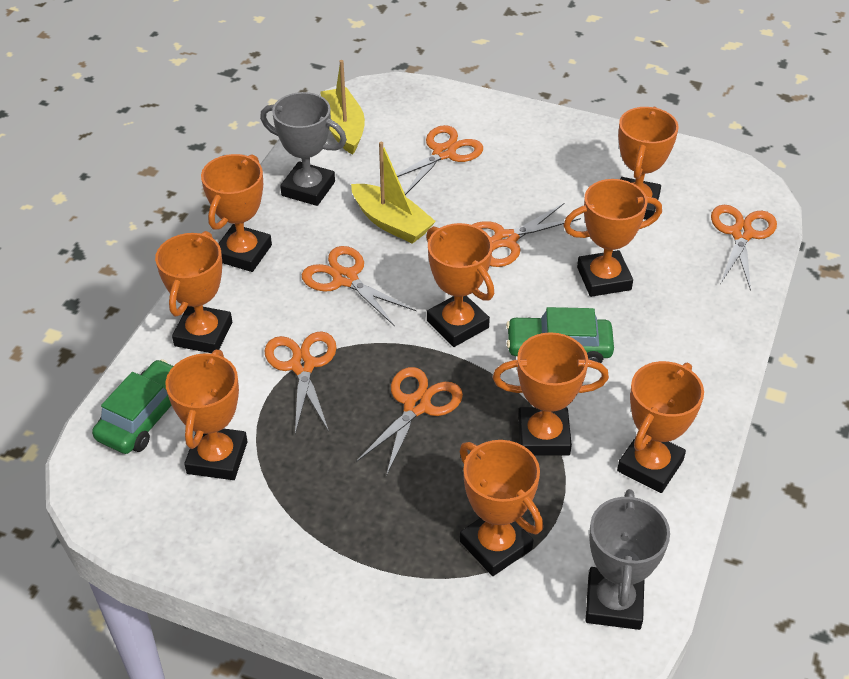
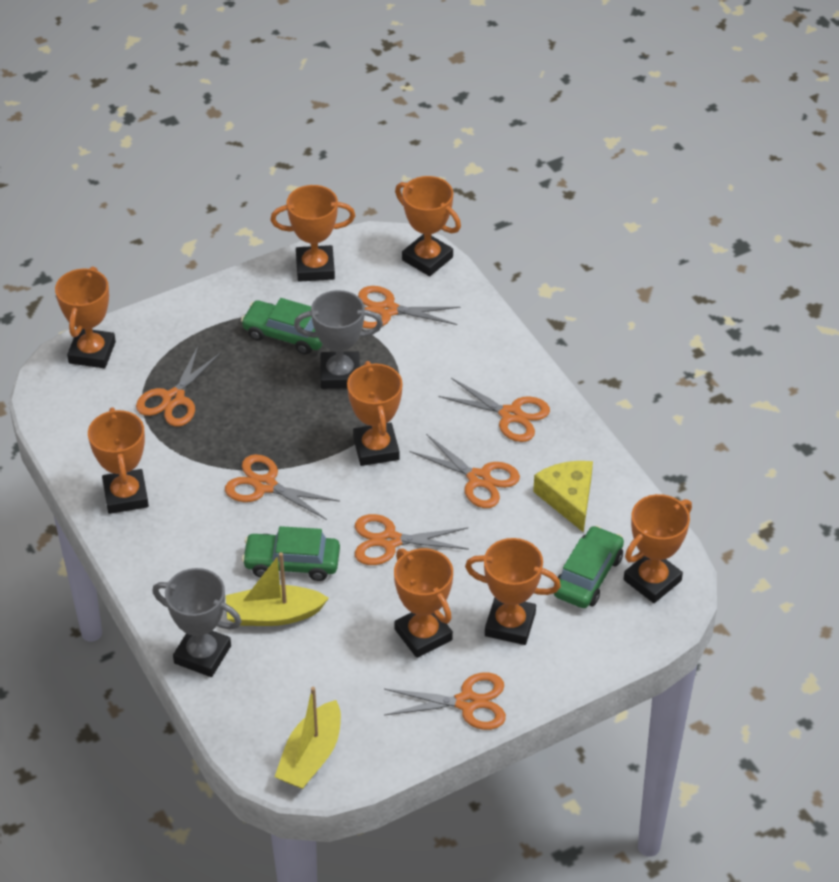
green car: [92,359,173,454] [506,307,614,363] = 2 -> [241,298,323,354] [242,526,340,581] [554,525,624,608] = 3
orange scissors: [264,331,337,434] [302,246,416,326] [356,367,463,476] [396,125,483,195] [472,203,581,267] [711,205,777,291] = 6 -> [136,346,221,427] [225,454,340,520] [355,514,469,565] [358,286,460,329] [384,672,506,730] [410,434,520,508] [439,378,550,442] = 7
orange trophy: [155,231,232,353] [165,349,247,480] [201,154,272,272] [426,223,494,347] [459,440,543,576] [493,332,609,456] [563,179,662,297] [617,361,704,493] [618,107,679,220] = 9 -> [55,266,116,368] [88,407,149,514] [270,185,355,282] [347,361,402,466] [394,548,453,658] [395,176,461,276] [465,538,561,645] [624,494,692,603] = 8
yellow cheese: none = 0 -> [533,461,593,533] = 1

